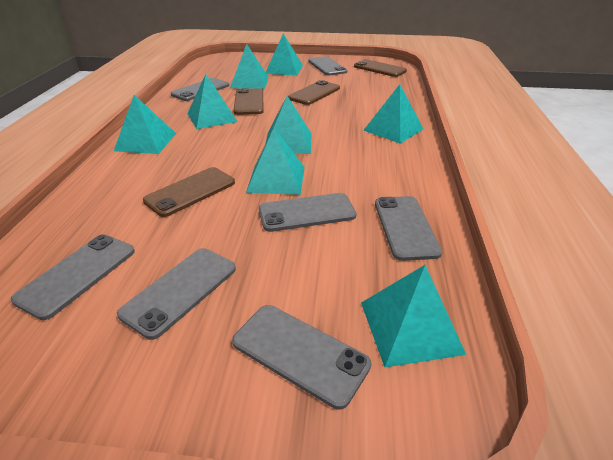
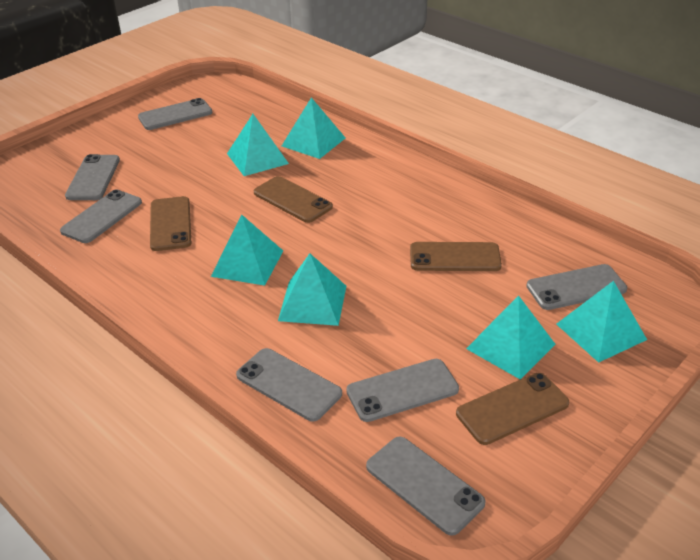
turquoise pyramid: [114,95,176,154] [187,74,238,129] [230,44,268,89] [246,128,305,195] [265,96,312,154] [266,33,303,76] [361,265,466,367] [364,84,423,144] = 8 -> [211,215,283,286] [227,114,289,176] [278,253,346,326] [282,97,345,159] [466,295,556,379] [556,281,647,363] = 6

